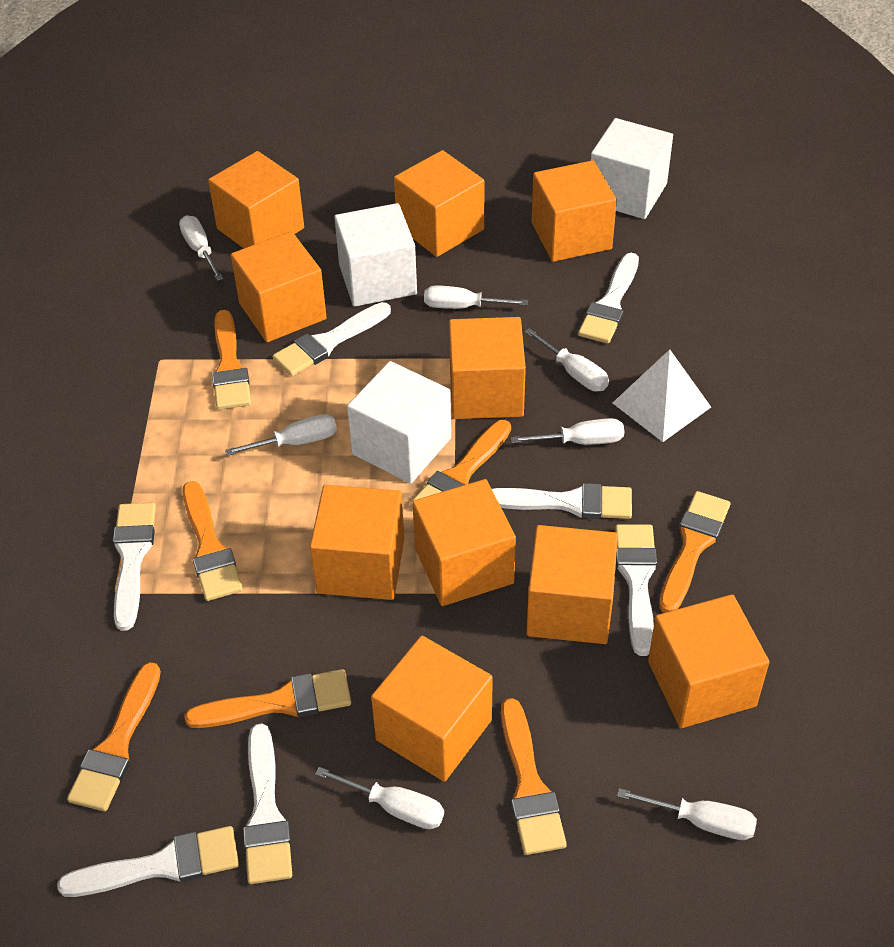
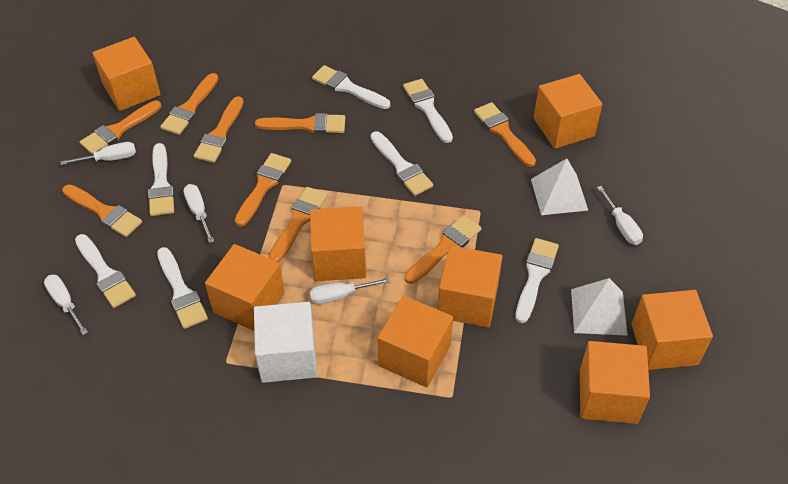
orange brush: [67,662,161,811] [183,481,243,601] [185,669,351,728] [212,310,251,410] [410,420,511,508] [501,698,567,855] [659,491,730,613] = 7 -> [62,184,142,237] [80,101,161,155] [160,73,218,135] [194,96,244,163] [235,153,291,227] [255,113,345,134] [269,187,328,262] [405,215,482,284] [474,102,536,167] = 9
orange cube: [208,151,304,248] [231,231,327,342] [310,485,404,600] [371,636,493,782] [394,150,485,257] [412,479,516,606] [449,317,526,419] [526,525,618,644] [532,160,617,262] [648,594,769,728] = 10 -> [92,37,161,111] [205,244,285,331] [310,207,366,281] [378,295,453,387] [438,245,503,327] [534,74,602,149] [580,341,650,424] [631,290,713,370] = 8
white cube: [334,203,417,307] [347,361,451,484] [591,118,673,219] = 3 -> [254,302,317,383] = 1
white pyramid: [613,349,711,442] = 1 -> [531,158,588,215] [571,278,628,336] = 2
white screwdriver: [179,215,223,281] [225,414,337,456] [315,767,444,829] [424,285,528,309] [511,418,624,445] [524,328,609,391] [617,788,757,840] = 7 -> [44,275,88,335] [60,142,136,165] [183,184,214,243] [310,278,391,304] [597,186,643,245] = 5

